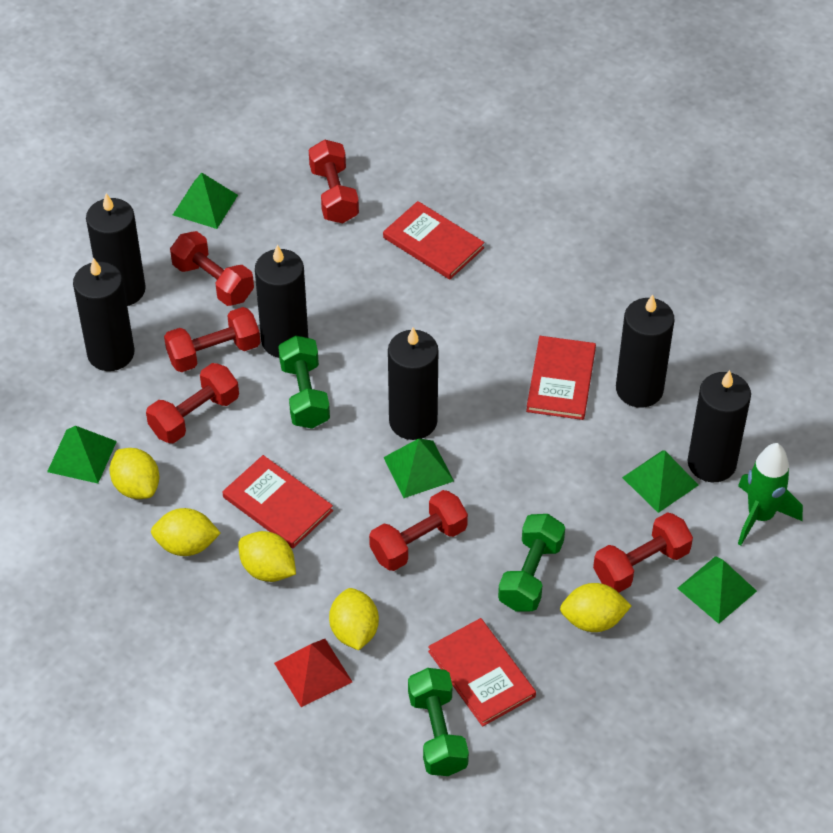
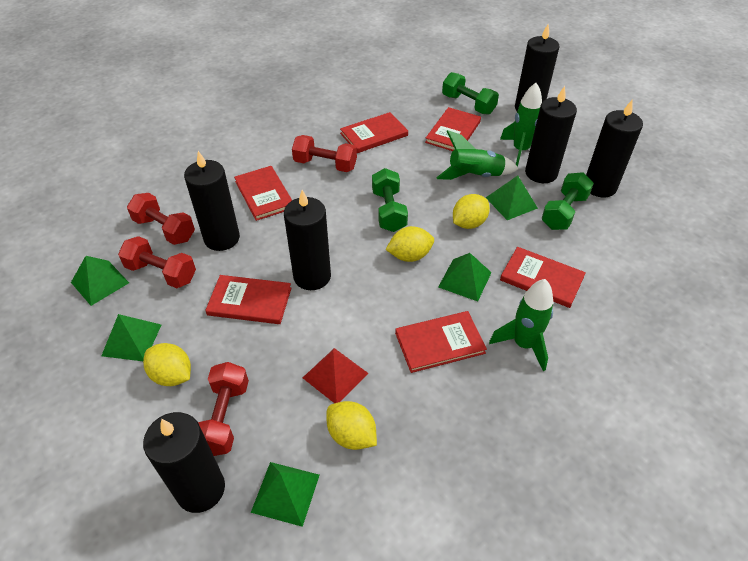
green rocket: [738,443,803,545] = 1 -> [436,130,519,180] [489,279,553,371] [500,83,542,167] = 3
red book: [222,455,333,548] [383,201,485,280] [428,618,536,727] [526,336,596,420] = 4 -> [205,275,291,324] [234,166,292,221] [340,112,408,153] [395,311,487,373] [425,107,481,151] [500,247,586,308] = 6
red dumbbell: [146,363,239,443] [164,307,260,372] [170,231,254,306] [309,140,359,224] [369,490,468,571] [593,512,693,593] = 6 -> [118,236,196,288] [127,193,195,245] [198,362,249,456] [292,135,357,172] = 4
yellow lemon: [110,448,160,499] [151,508,221,556] [238,531,296,582] [329,588,379,650] [560,583,631,632] = 5 -> [143,343,191,386] [326,401,377,450] [385,226,434,262] [453,194,490,229] = 4

